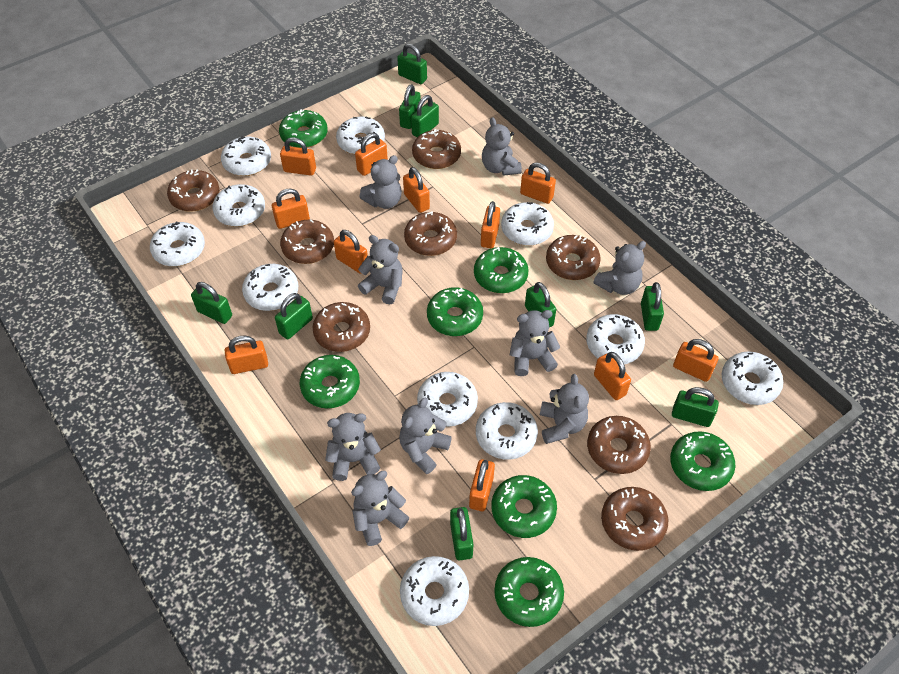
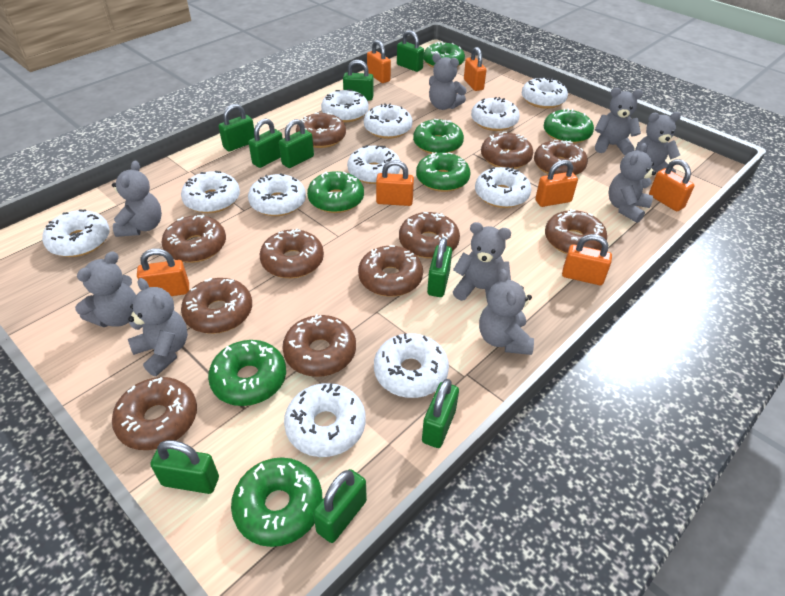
brown donut: [167,169,220,212] [280,220,334,264] [313,302,370,352] [404,211,457,256] [412,129,461,169] [546,235,601,280] [587,416,651,474] [601,487,668,551] = 8 -> [112,377,197,450] [161,215,226,263] [181,278,252,334] [260,228,324,278] [282,314,356,377] [296,112,346,148] [358,245,423,297] [399,212,460,258] [481,132,533,169] [534,140,588,175] [545,209,607,254] = 11
orange padlock: [225,335,268,374] [272,189,310,229] [280,137,316,176] [334,230,368,274] [355,133,388,176] [403,167,430,213] [469,459,495,511] [481,201,500,248] [520,163,556,204] [594,352,631,400] [673,339,719,382] = 11 -> [137,248,189,296] [367,40,391,83] [376,160,414,206] [464,47,486,91] [535,160,578,207] [562,234,612,285] [649,159,694,211] = 7

